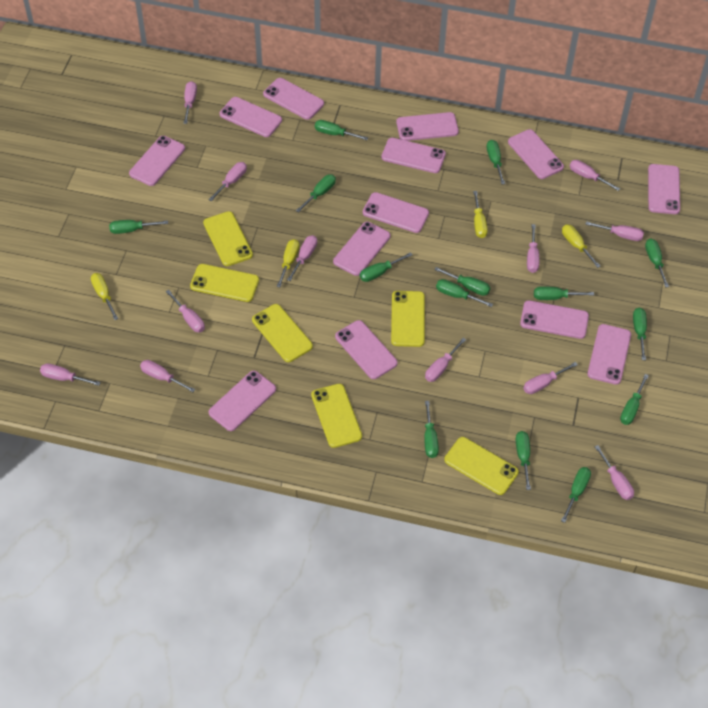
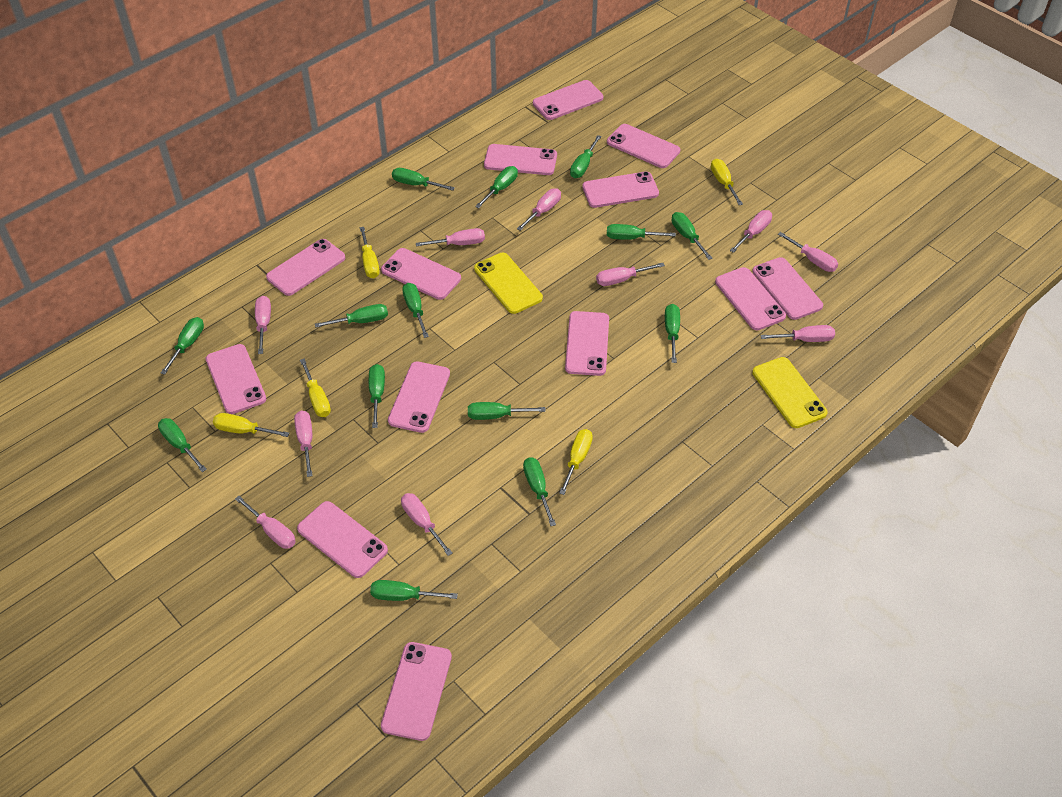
pink screwdriver: [40,363,101,386] [140,360,195,392] [166,290,205,333] [183,81,197,124] [208,162,247,201] [287,235,317,281] [425,338,466,382] [523,362,578,394] [527,224,539,273] [570,160,620,191] [585,221,644,241] [595,445,634,500] = 12 -> [235,496,296,549] [255,296,271,354] [294,411,313,477] [401,493,452,556] [416,228,485,247] [517,188,561,231] [596,263,665,286] [730,210,772,253] [760,325,835,342] [778,232,838,272] = 10
yellow phone: [190,264,259,302] [203,211,253,266] [252,304,313,362] [311,384,362,448] [391,291,425,347] [444,437,519,495] = 6 -> [474,253,543,314] [752,357,828,428] = 2
yellow screwdriver: [91,273,118,320] [277,239,299,287] [473,191,488,238] [562,224,601,268] = 4 -> [213,413,289,437] [300,358,331,417] [360,227,380,278] [559,429,593,495] [711,159,743,205] = 5

